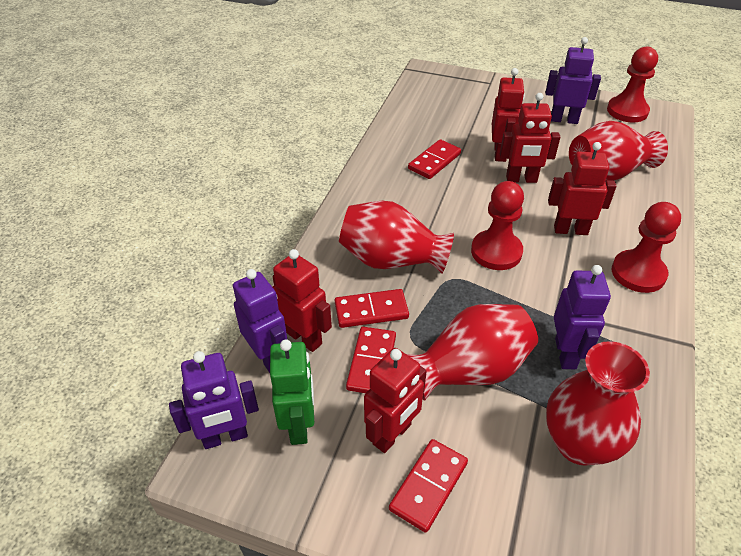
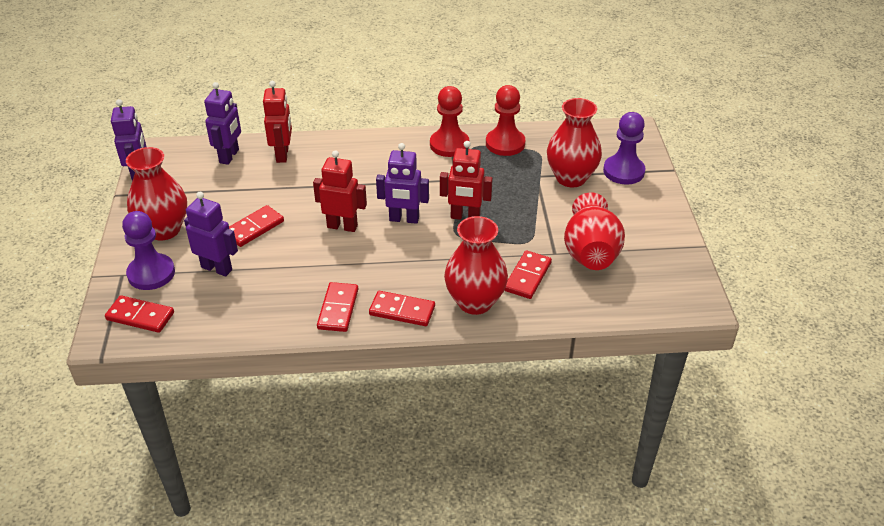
green robot: [270,339,314,445] = 1 -> none = 0
purple pawn: none = 0 -> [122,211,175,290] [603,112,645,185] = 2
red domino: [335,289,409,328] [346,327,396,393] [389,439,468,533] [408,139,461,179] = 4 -> [105,295,174,333] [229,205,284,247] [317,282,358,332] [369,291,435,326] [504,250,552,299] = 5
red pawn: [471,181,524,270] [607,47,658,123] [612,202,681,293] = 3 -> [430,86,469,157] [486,85,525,156] = 2
red robot: [273,249,332,352] [364,348,427,453] [492,68,525,162] [500,93,560,183] [548,142,616,235] = 5 -> [263,81,292,163] [313,150,367,232] [440,141,493,220] = 3

